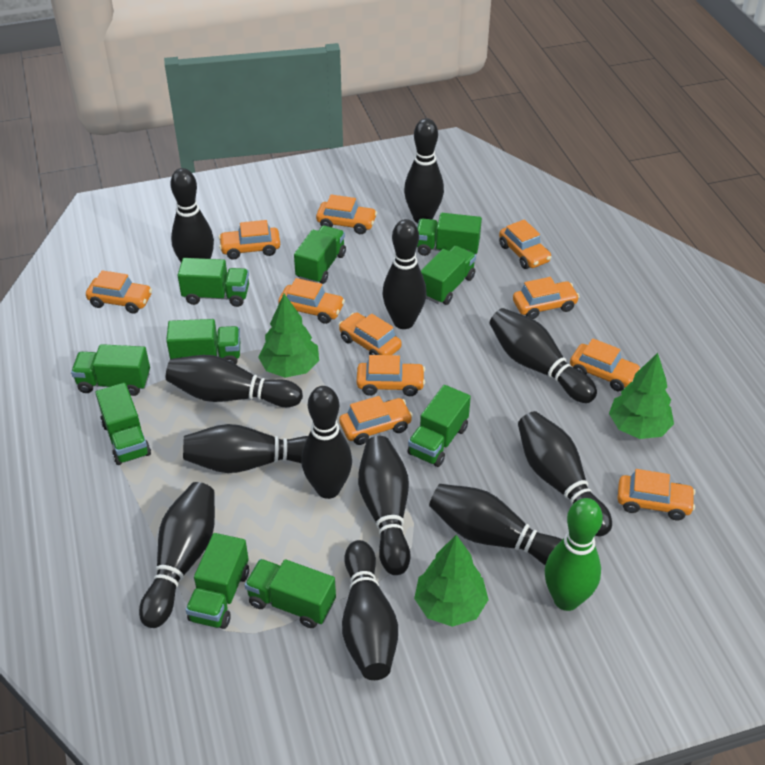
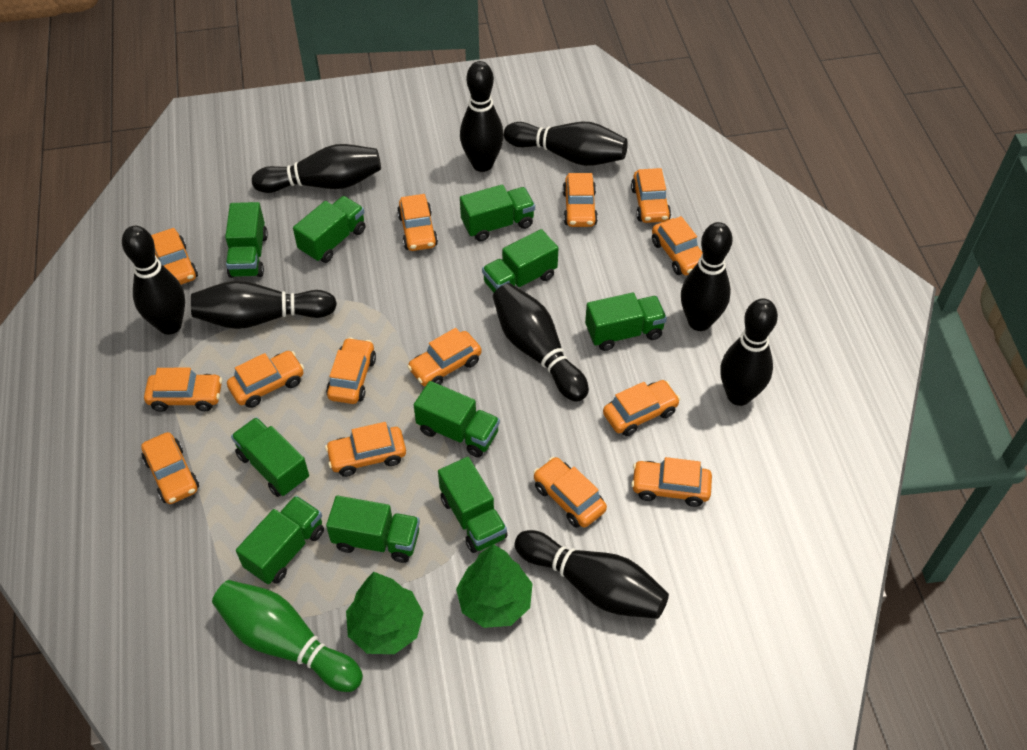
black bowling pin: [139,482,215,628] [166,355,303,407] [170,168,214,262] [183,424,308,473] [301,386,352,499] [342,540,398,680] [358,436,410,575] [382,219,426,329] [404,118,444,223] [429,484,562,565] [490,308,597,403] [518,411,612,536] = 12 -> [122,226,185,334] [191,281,337,329] [252,144,381,193] [460,61,504,172] [493,283,589,402] [504,122,628,166] [514,530,669,619] [681,222,733,331] [720,298,778,406] = 9
green tree: [258,294,319,378] [414,535,489,627] [609,353,674,439] = 3 -> [346,572,423,654] [456,544,533,628] = 2
orange car: [86,270,152,314] [219,220,280,259] [278,278,345,324] [316,195,377,234] [339,313,402,355] [339,396,413,445] [357,355,425,396] [499,219,551,269] [513,277,580,319] [570,338,641,391] [618,469,695,520] = 11 -> [141,432,199,504] [144,368,222,412] [151,228,198,285] [227,351,304,408] [325,422,406,477] [326,337,376,404] [397,194,438,251] [407,328,482,386] [533,457,607,528] [562,173,598,227] [603,380,680,436] [631,168,671,223] [631,457,712,507] [652,216,702,275] = 14

